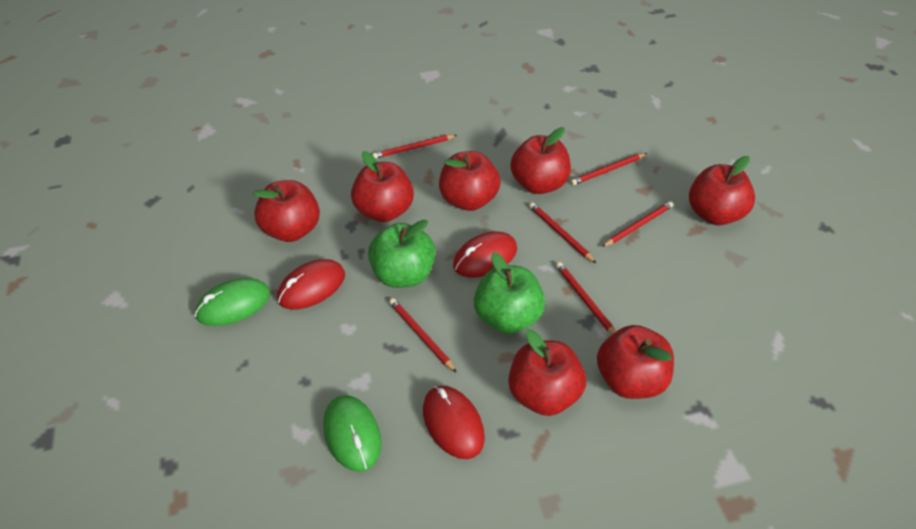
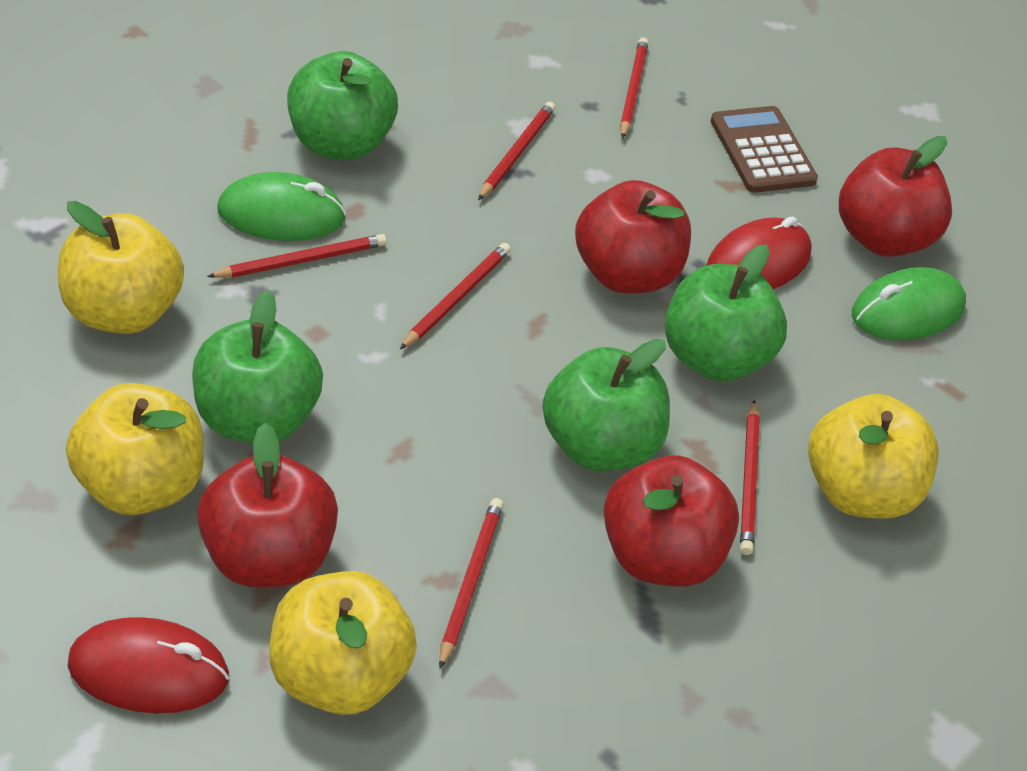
brown calculator: none = 0 -> [711,106,818,193] = 1
green apple: [368,220,435,288] [474,252,545,334] = 2 -> [192,290,323,443] [287,51,398,160] [542,339,670,471] [665,244,787,382] = 4
red apple: [253,180,320,242] [351,151,414,222] [439,151,500,211] [508,329,586,416] [510,127,571,194] [597,325,674,399] [689,156,755,225] = 7 -> [197,423,338,588] [575,180,691,293] [603,455,739,587] [839,136,952,257] = 4
red mouse: [277,259,345,310] [423,386,485,459] [453,231,517,278] = 3 -> [68,617,229,714] [707,216,812,289] = 2
yellow apple: none = 0 -> [58,201,184,334] [66,383,204,515] [269,571,417,715] [808,394,939,519] = 4

